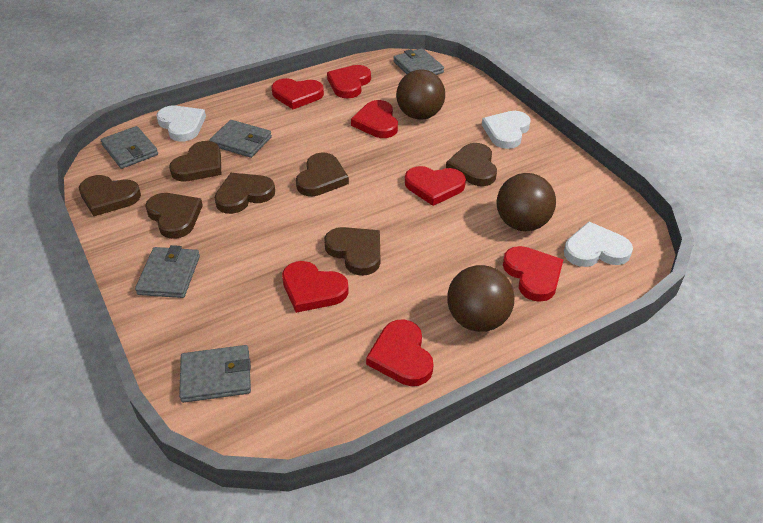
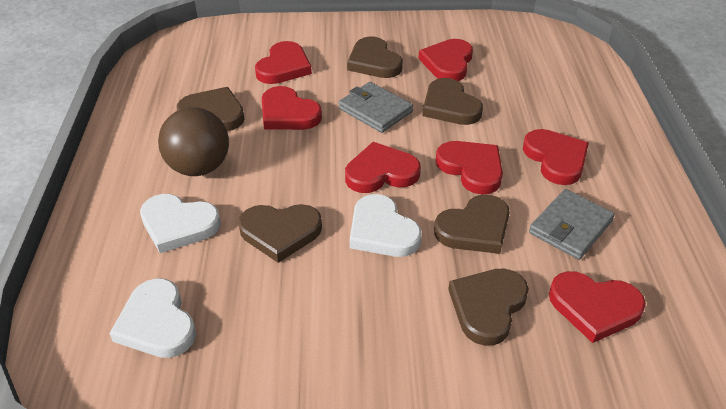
brown ball: [396,69,445,120] [447,265,515,332] [497,173,556,231] = 3 -> [158,107,229,176] = 1
brown heart: [79,175,141,216] [145,193,203,239] [169,141,221,181] [214,173,275,214] [296,152,349,196] [324,227,380,276] [446,143,497,186] = 7 -> [177,87,245,131] [238,204,322,263] [347,36,403,78] [423,78,483,125] [434,194,510,254] [448,269,529,346] = 6
grey wallet: [101,126,158,169] [135,245,200,298] [179,345,251,403] [209,120,272,158] [394,48,444,75] = 5 -> [338,82,413,133] [529,189,615,260] = 2

